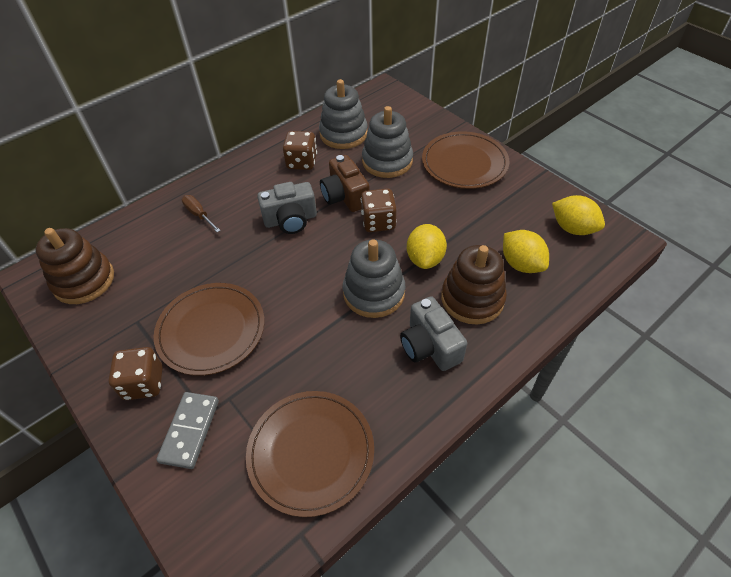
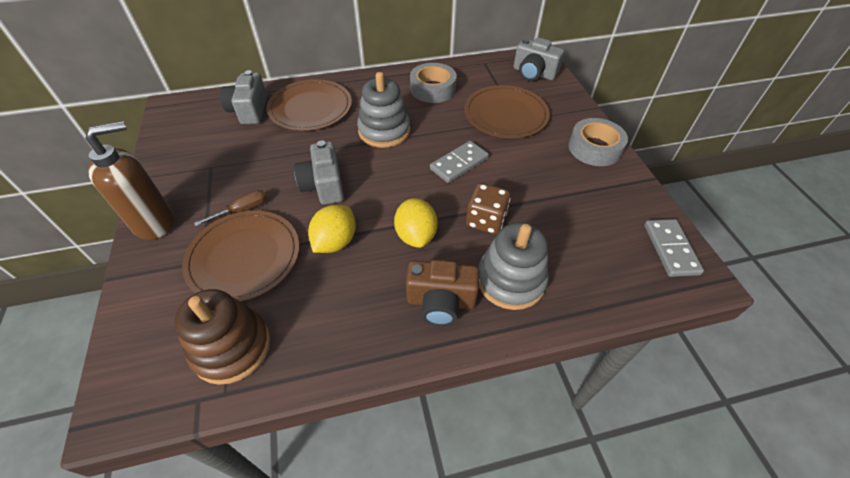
brown dice: [109,347,163,400] [283,131,317,170] [361,189,397,232] = 3 -> [466,183,511,234] = 1
brown soap dispenser: none = 0 -> [85,121,174,240] = 1
brown stacking toy: [35,228,114,304] [441,245,507,324] = 2 -> [174,289,271,385] = 1
grey camera: [257,182,317,234] [400,296,467,371] = 2 -> [220,70,267,124] [294,140,344,205] [513,37,564,81] = 3
grey domino: [156,392,219,469] = 1 -> [430,141,489,183] [644,219,704,277] = 2
grey stacking toy: [319,79,368,149] [343,239,405,318] [362,106,413,178] = 3 -> [357,72,410,148] [478,222,549,310] = 2
grey tape: none = 0 -> [410,63,457,103] [568,118,628,166] = 2
yellow lemon: [407,224,447,269] [503,230,549,273] [552,195,605,235] = 3 -> [308,205,356,253] [394,198,438,248] = 2

